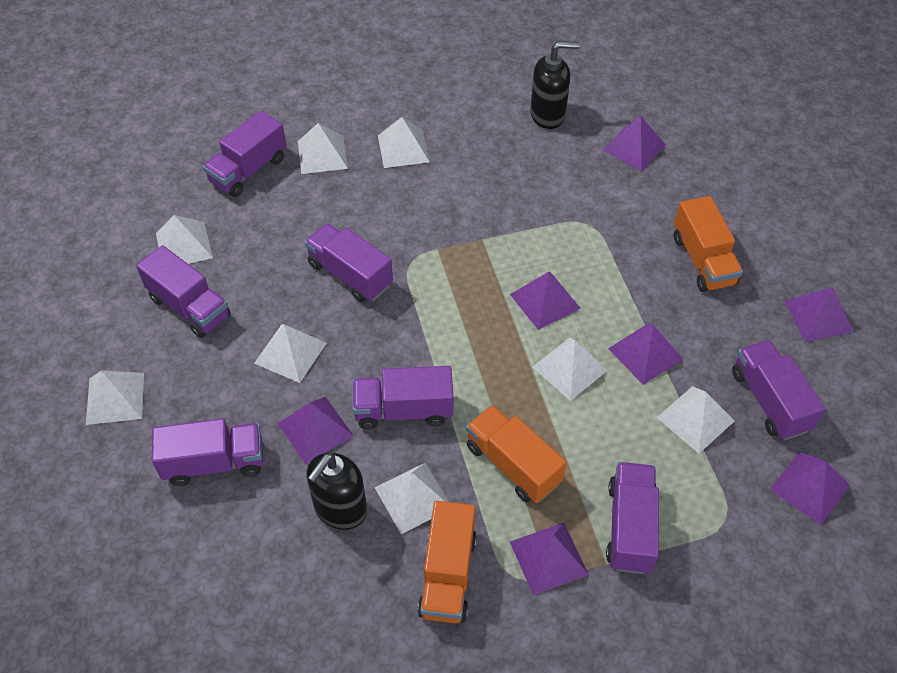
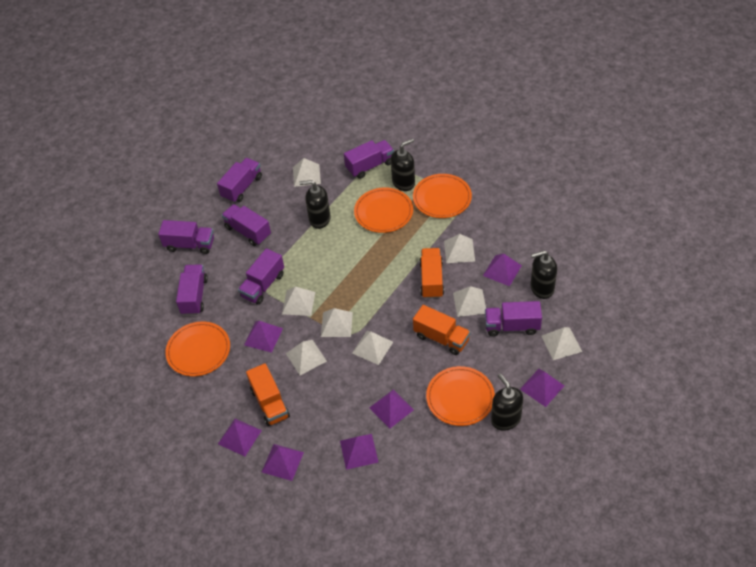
black soap dispenser: [307,453,367,530] [530,41,579,129] = 2 -> [299,180,330,229] [391,138,415,191] [491,373,523,431] [531,250,557,299] = 4
orange plate: none = 0 -> [165,322,230,376] [354,187,413,233] [413,174,472,218] [426,366,495,426] = 4

